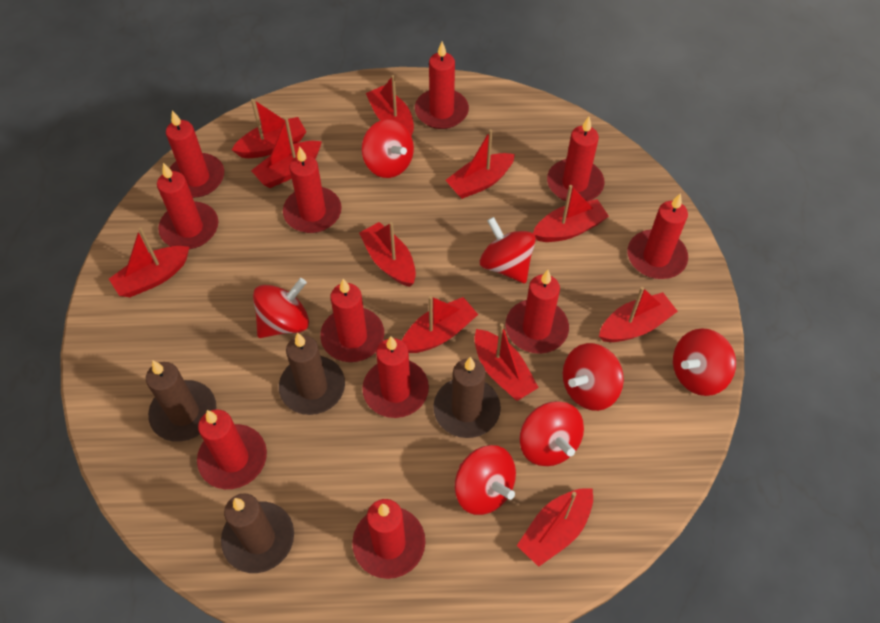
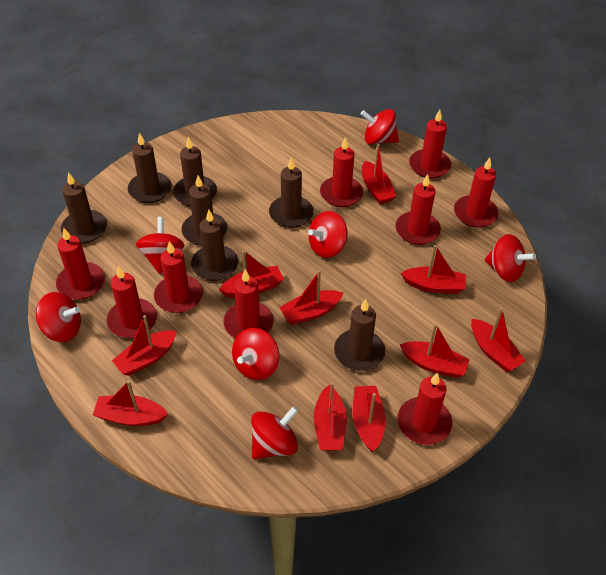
brown candle: [146,361,216,442] [221,493,294,573] [279,333,345,415] [433,357,501,438] = 4 -> [61,172,107,243] [128,133,171,203] [173,137,217,207] [181,175,227,246] [191,210,238,281] [269,157,313,228] [334,299,385,371] = 7
red boat: [109,228,189,297] [232,99,306,158] [251,117,322,188] [359,222,416,287] [366,75,414,136] [402,296,478,353] [445,129,515,199] [474,323,539,401] [517,488,593,567] [533,185,609,242] [599,287,678,342] = 11 -> [93,380,168,426] [112,315,177,376] [219,250,284,298] [279,270,343,325] [314,382,347,450] [352,386,386,452] [362,144,396,204] [400,323,470,378] [401,245,466,294] [471,307,526,372] = 10
red candle: [157,163,218,249] [166,110,224,198] [197,410,267,489] [283,146,342,233] [320,279,384,362] [352,499,425,579] [362,336,429,418] [415,41,469,129] [505,270,569,354] [547,117,604,201] [627,193,688,279] = 11 -> [56,228,105,300] [106,266,157,338] [154,241,203,313] [223,270,274,338] [320,137,363,207] [395,174,441,245] [397,373,452,445] [409,110,451,178] [454,158,499,228] = 9

